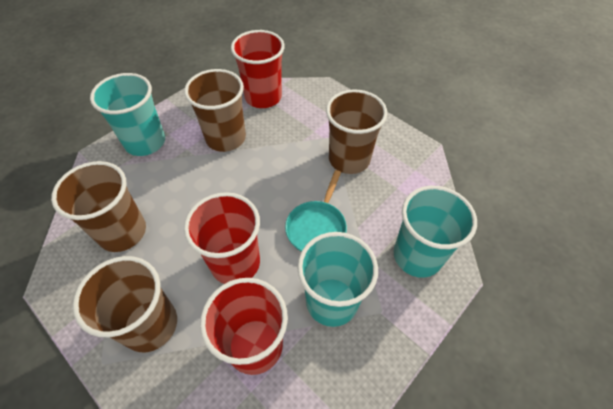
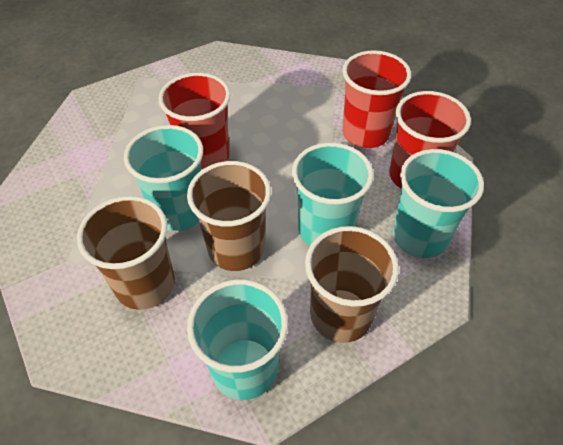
brown cup: [51,161,146,252] [73,256,177,352] [184,69,246,152] [326,89,387,174] = 4 -> [77,196,175,310] [187,161,271,271] [305,226,399,343] = 3
turquoise cup: [90,73,165,156] [297,232,378,327] [394,186,477,278] = 3 -> [124,125,203,231] [187,279,288,400] [292,143,374,246] [393,149,484,258] = 4
turquoise pan: [285,170,347,251] = 1 -> none = 0

